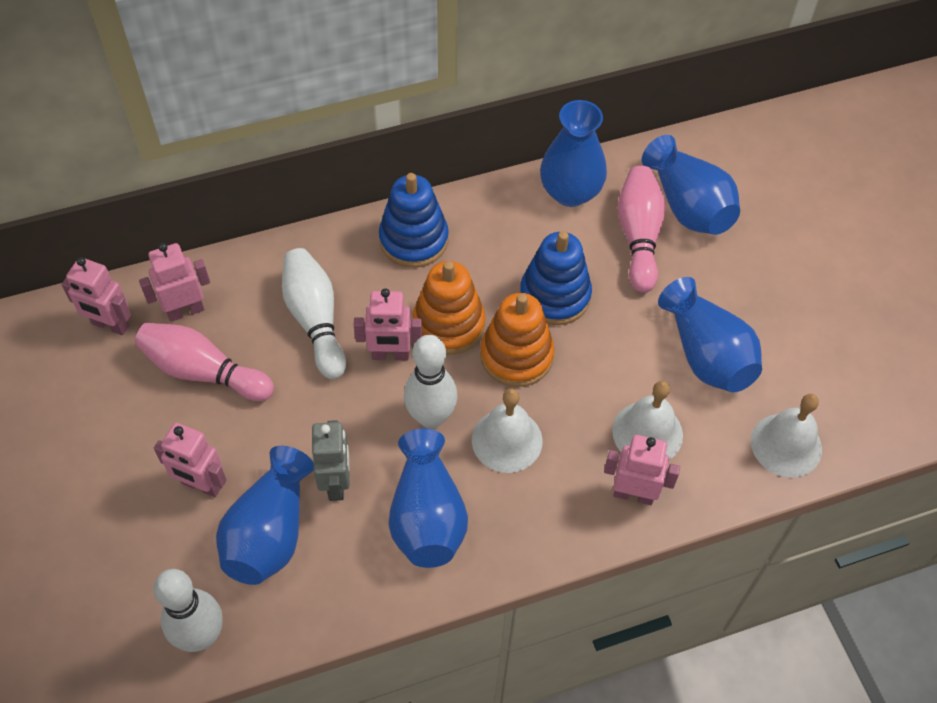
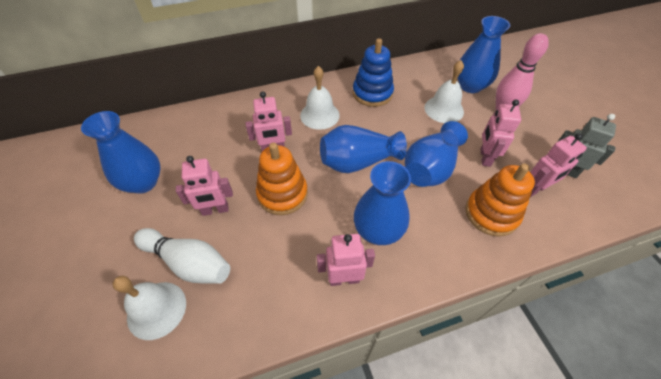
blue stacking toy: [379,173,449,268] [520,231,592,325] = 2 -> [353,38,394,107] = 1
pink bowling pin: [135,323,274,401] [617,166,666,293] = 2 -> [496,33,549,110] = 1
white bowling pin: [153,569,223,652] [282,248,346,379] [404,335,458,429] = 3 -> [134,228,230,284] = 1

